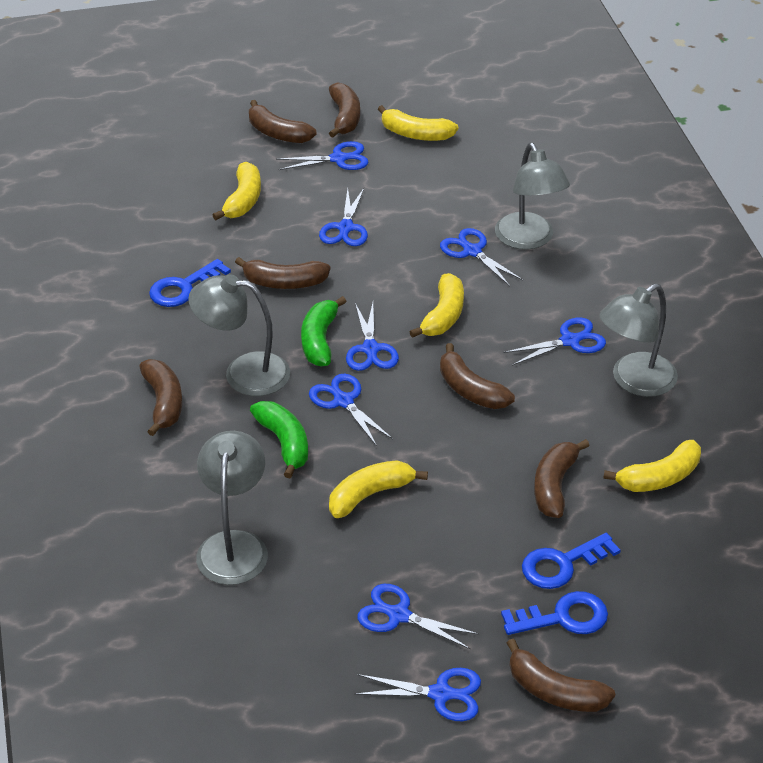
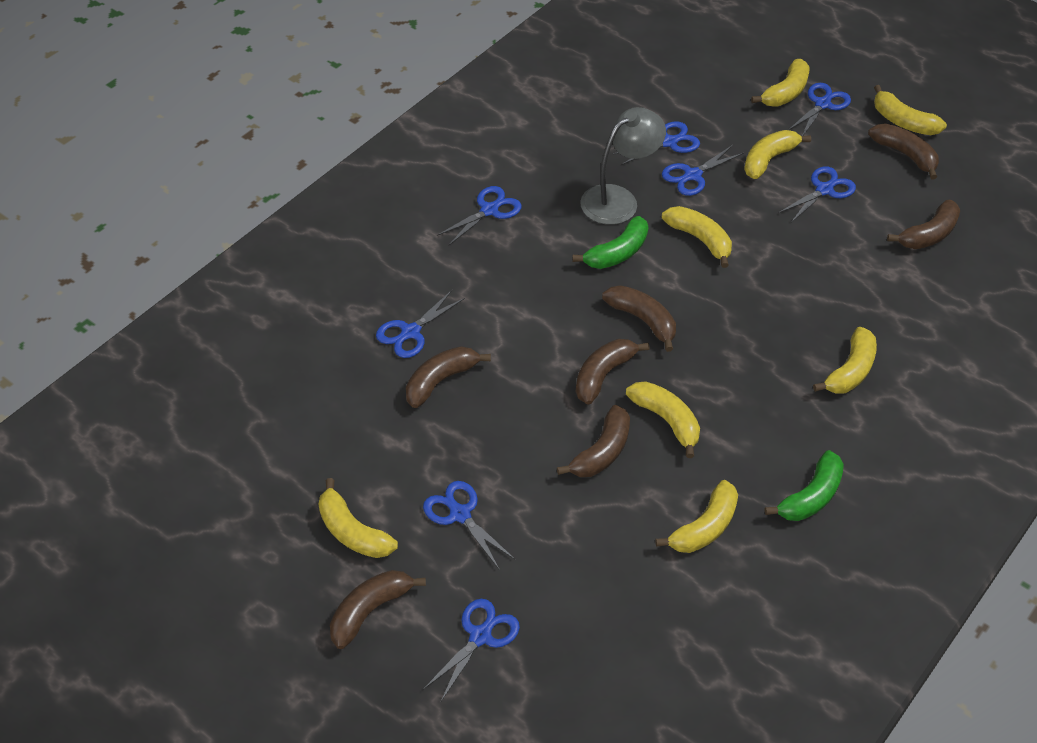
blue key: [149,259,231,307] [501,591,608,635] [522,533,620,589] = 3 -> none = 0
grey lamp: [188,274,290,396] [196,431,268,585] [495,143,570,250] [599,283,678,397] = 4 -> [580,107,666,225] = 1
yellow banana: [213,162,261,220] [329,460,428,518] [378,105,458,141] [409,273,464,338] [603,440,701,492] = 5 -> [319,478,398,558] [626,381,700,458] [655,480,738,553] [662,206,732,268] [744,130,811,179] [751,59,809,106] [813,327,877,394] [874,85,947,135] = 8

